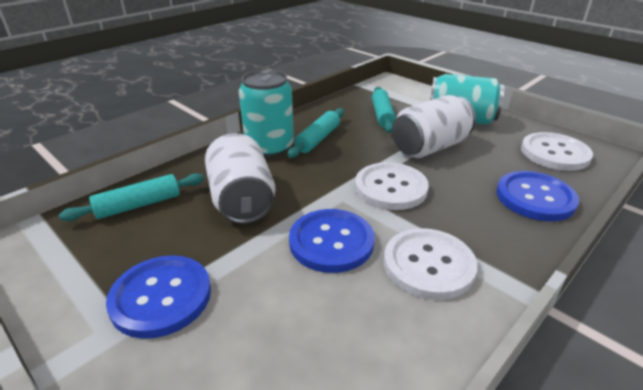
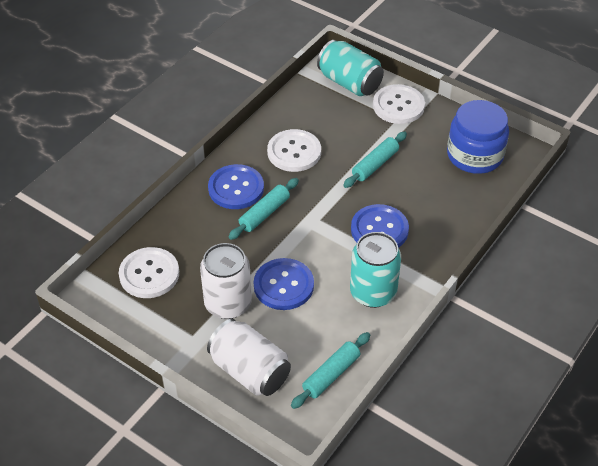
blue jar: none = 0 -> [447,100,509,174] = 1

